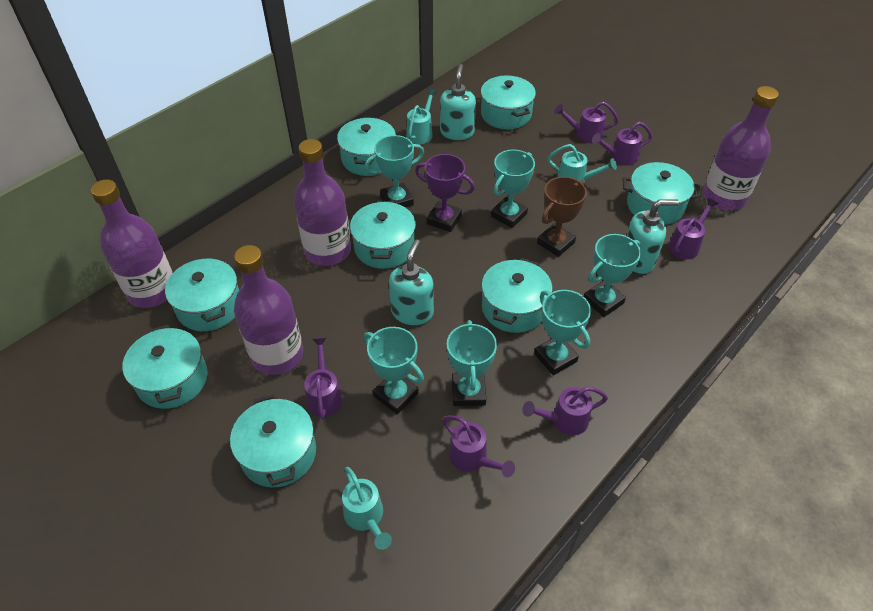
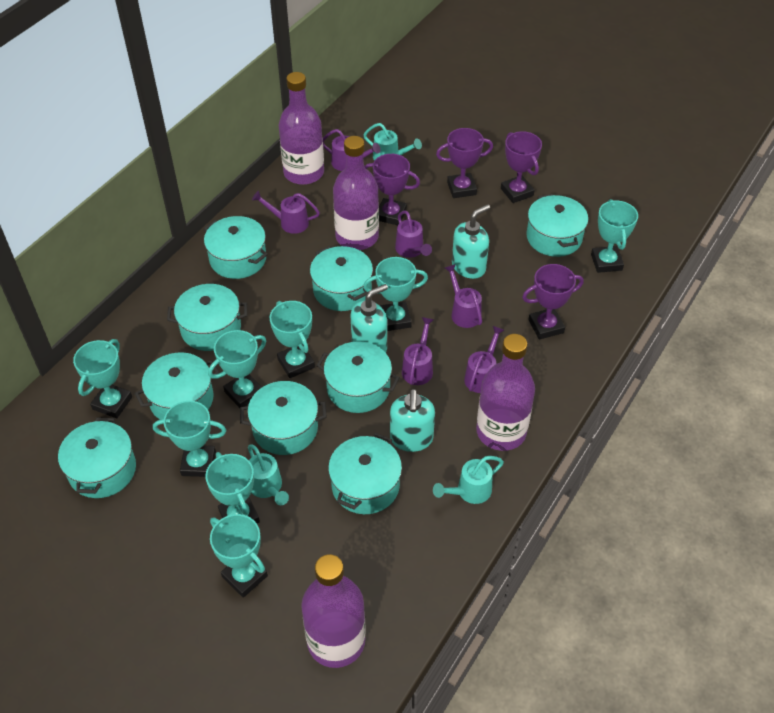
brown trophy: [537,177,587,257] = 1 -> none = 0
purple trophy: [415,154,475,232] = 1 -> [364,154,420,225] [436,128,493,198] [501,131,542,203] [522,264,584,340] = 4
turquoise pot: [122,325,208,409] [165,257,239,331] [230,394,316,487] [337,117,396,176] [350,201,416,269] [481,75,536,129] [481,258,552,333] [623,162,701,225] = 8 -> [58,417,136,498] [135,353,220,420] [167,284,247,351] [204,216,268,279] [240,381,326,455] [310,246,373,311] [316,341,400,413] [328,433,402,514] [527,194,588,257] = 9
turquoise trophy: [363,327,424,414] [365,135,424,208] [447,320,497,406] [491,149,535,228] [534,290,591,375] [584,234,641,317] = 6 -> [73,339,132,418] [153,401,226,477] [205,452,260,524] [208,330,266,408] [210,514,268,598] [269,301,315,378] [363,257,428,331] [591,199,638,273] = 8

